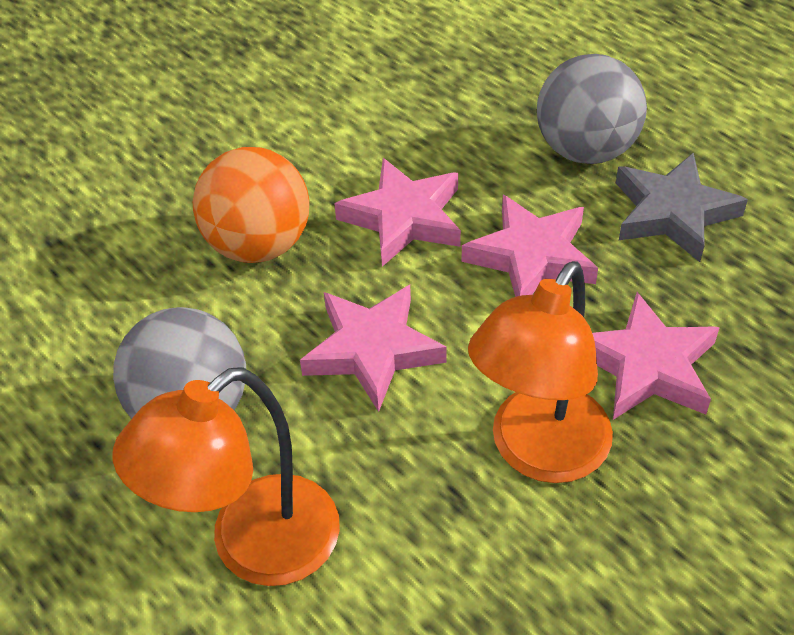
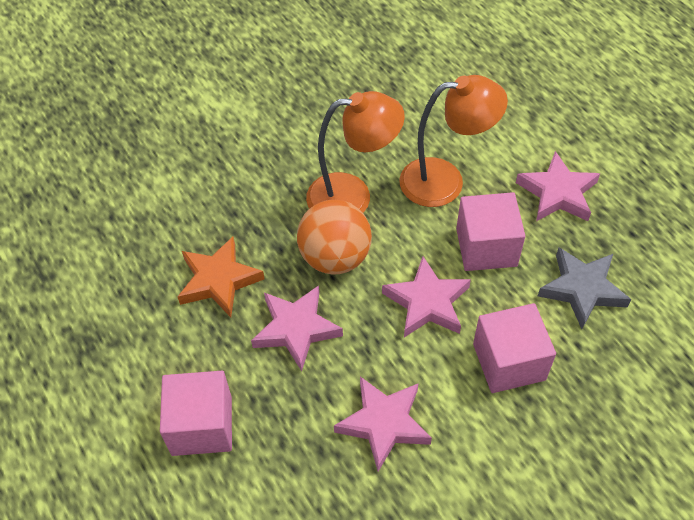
grey ball: [113,307,246,419] [537,54,647,164] = 2 -> none = 0
orange star: none = 0 -> [177,237,265,317] = 1
pink cube: none = 0 -> [160,371,232,456] [456,192,525,271] [473,303,556,393] = 3

